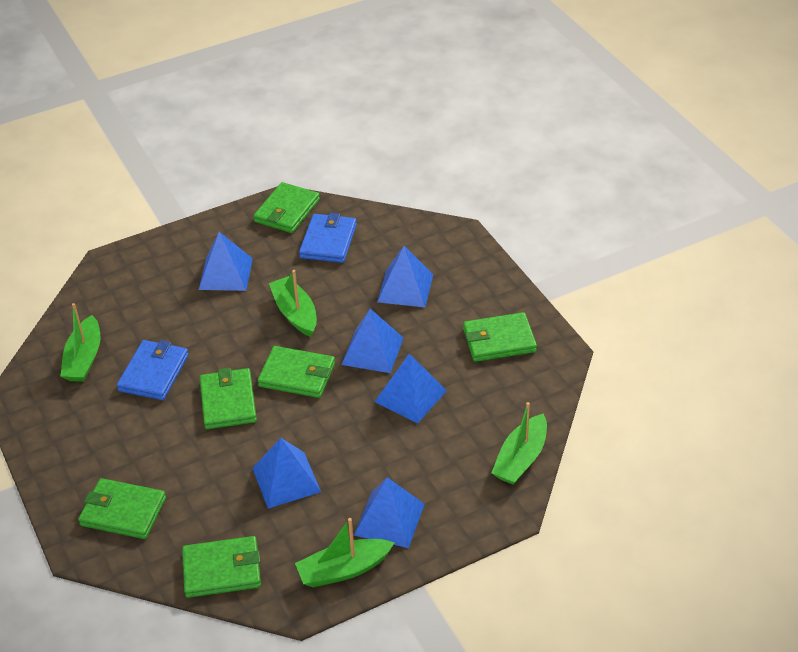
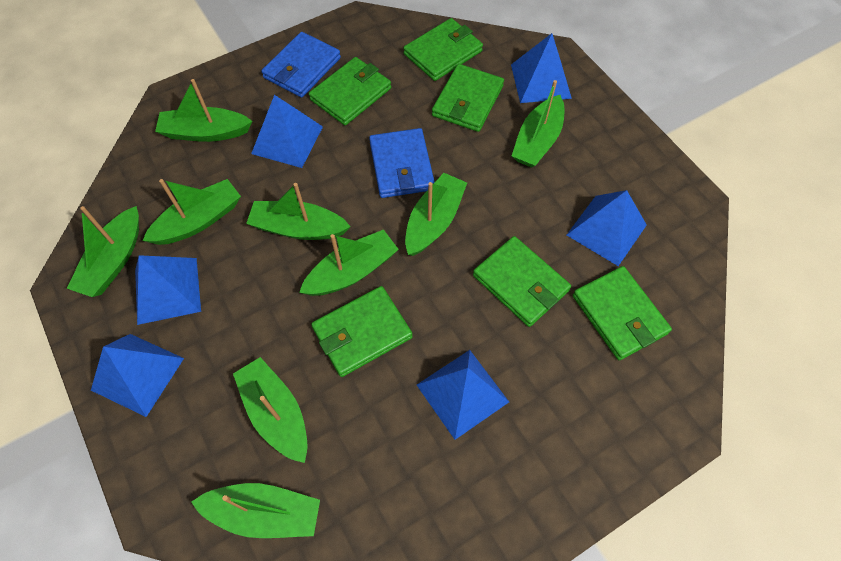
green boat: [60,303,100,382] [269,270,317,337] [295,518,395,587] [491,402,547,485] = 4 -> [67,206,139,297] [142,179,241,245] [155,79,252,142] [191,483,320,538] [233,357,308,463] [246,183,351,240] [299,230,399,296] [405,173,467,256] [512,80,564,168] = 9

